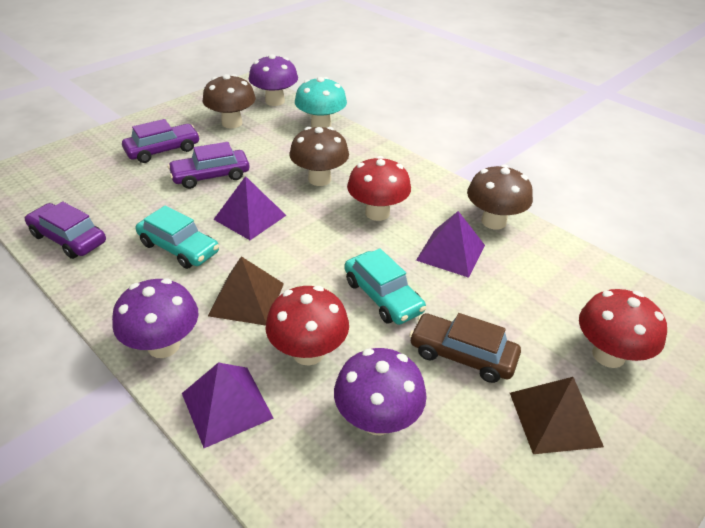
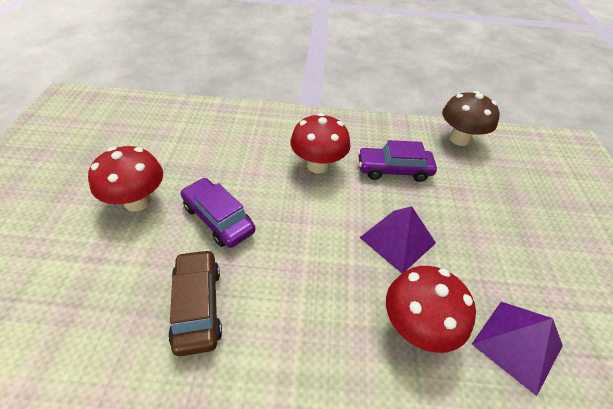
brown mushroom: [203,74,256,128] [290,127,349,186] [467,165,533,229] = 3 -> [442,91,500,146] = 1
brown pyramid: [208,256,284,325] [510,377,604,454] = 2 -> none = 0
purple car: [25,202,106,259] [122,119,200,163] [168,142,250,189] = 3 -> [181,178,255,248] [358,140,437,182] = 2
purple mushroom: [112,278,198,358] [249,54,298,106] [334,348,427,436] = 3 -> none = 0
purple pyramid: [182,362,274,448] [213,176,287,240] [416,211,485,278] = 3 -> [359,206,436,273] [472,302,563,396] = 2
turquoise car: [136,206,219,269] [344,248,426,325] = 2 -> none = 0
turquoise mushroom: [295,77,347,128] = 1 -> none = 0

